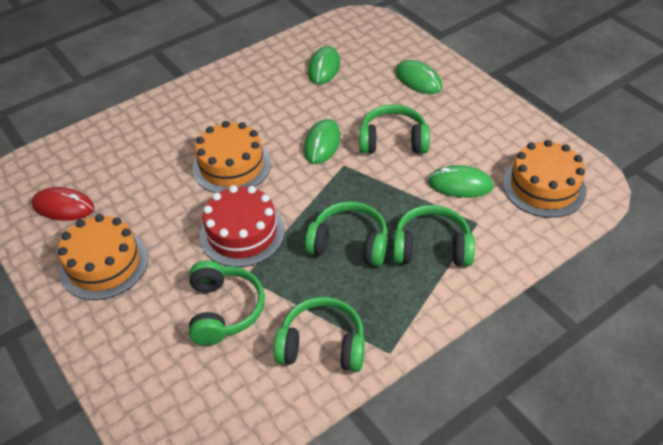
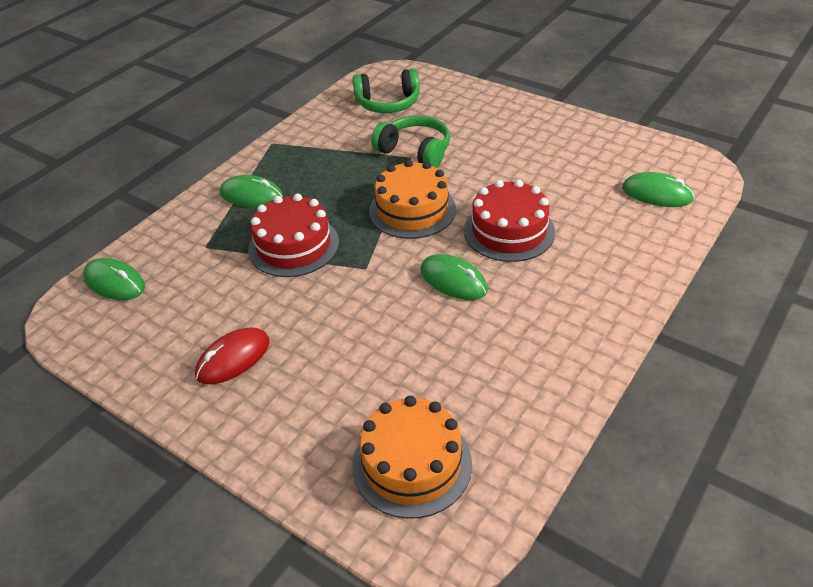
green headphones: [189,260,265,346] [274,297,365,372] [305,201,387,266] [359,104,430,154] [393,205,475,267] = 5 -> [353,68,419,113] [371,115,450,168] = 2
orange cake: [58,214,148,300] [192,121,271,193] [503,140,587,218] = 3 -> [352,396,472,519] [369,160,456,239] = 2
red cake: [199,185,285,267] = 1 -> [248,194,339,277] [464,179,555,262] = 2

